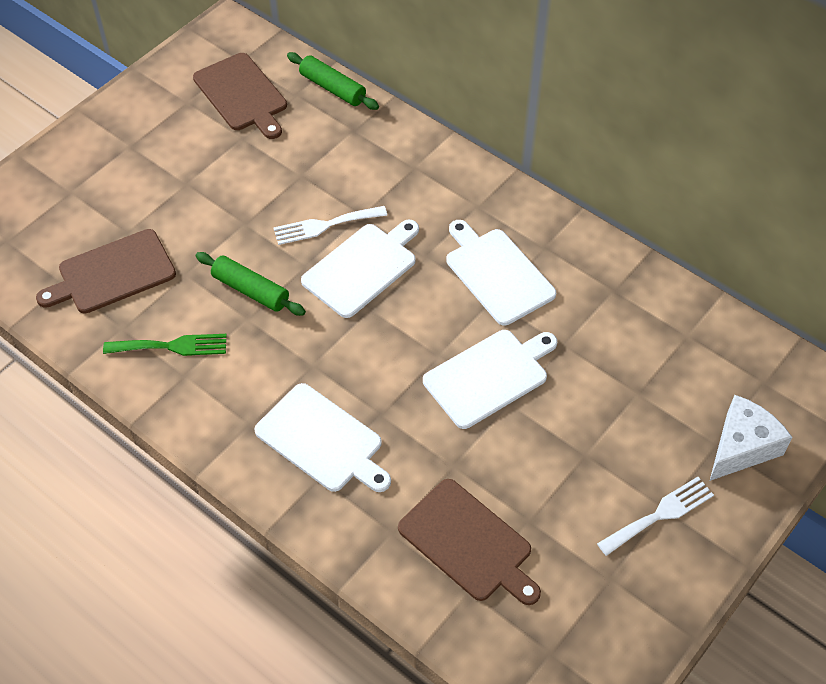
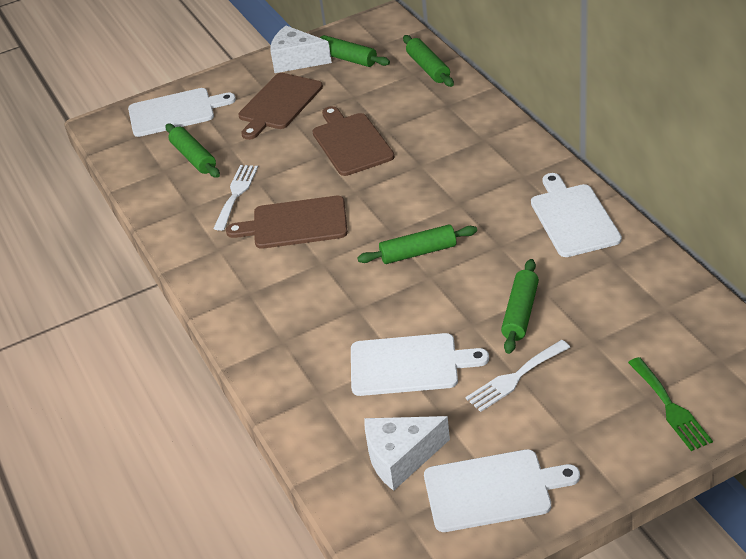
green rolling pin: [196,252,306,316] [287,52,379,110] = 2 -> [165,124,220,178] [320,35,390,67] [357,225,477,264] [403,35,454,87] [501,259,539,354] = 5
white cheese: [710,395,792,481] = 1 -> [270,26,332,73] [364,416,450,491] = 2

